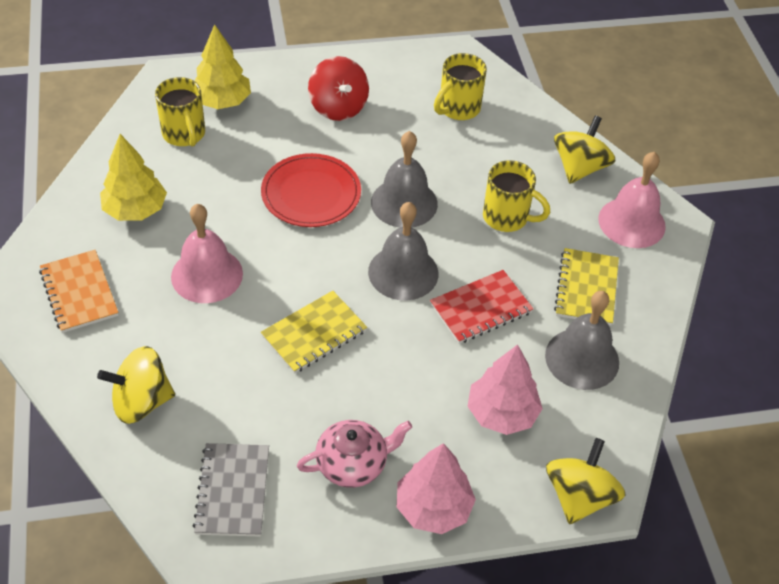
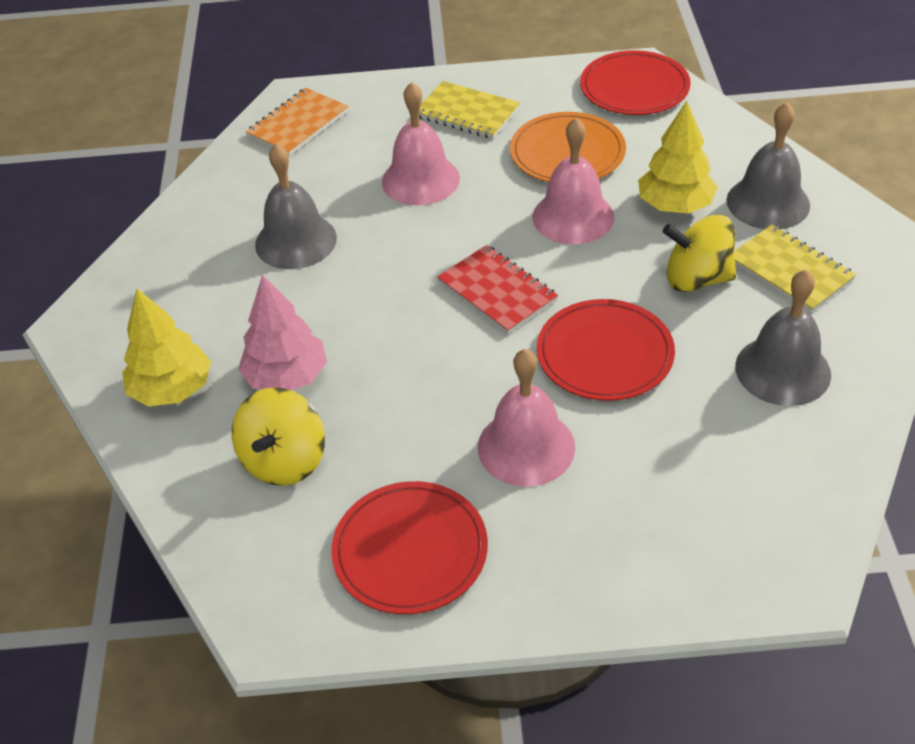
grey notebook: [193,443,269,537] = 1 -> none = 0
orange plate: none = 0 -> [510,112,626,182] = 1
pink bell: [171,204,243,303] [598,152,666,248] = 2 -> [382,82,460,205] [478,349,575,487] [533,118,614,244] = 3
pink teapot: [297,420,412,488] = 1 -> none = 0
pink tree: [397,443,476,534] [468,344,543,435] = 2 -> [238,274,327,390] = 1
red plate: [261,153,361,227] = 1 -> [331,481,488,614] [537,299,675,401] [580,50,691,115] = 3
red spinning top: [308,56,369,121] = 1 -> none = 0
yellow mug: [155,77,205,147] [434,53,487,120] [483,160,550,232] = 3 -> none = 0
yellow spinning top: [97,346,175,424] [546,438,626,524] [554,116,615,184] = 3 -> [232,387,325,486] [663,215,736,292] = 2

